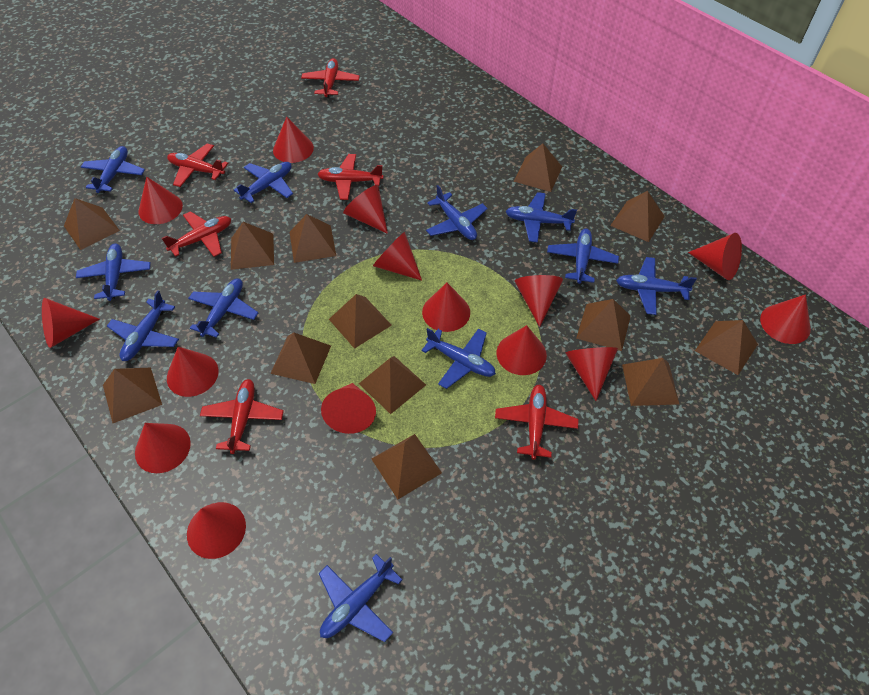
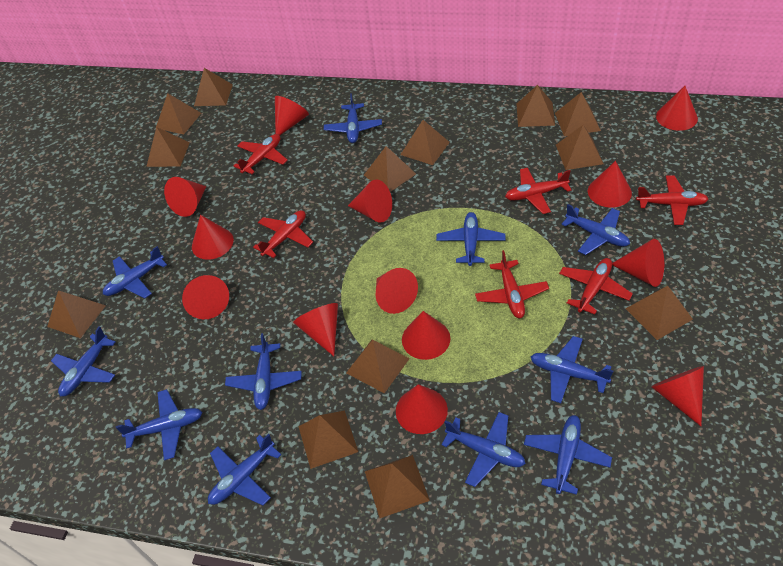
red cone: [42,298,100,348] [135,423,191,473] [138,177,183,224] [167,347,219,397] [187,502,246,559] [273,116,314,163] [321,383,376,434] [343,185,388,234] [373,232,422,281] [422,283,470,332] [497,325,547,375] [515,275,563,327] [566,347,618,401] [688,233,742,280] [760,294,811,344] = 15 -> [164,177,207,217] [182,275,229,319] [192,215,234,260] [275,96,309,135] [293,303,338,356] [348,180,392,223] [376,268,418,314] [396,384,448,434] [402,311,451,360] [588,161,632,208] [612,239,664,287] [651,366,704,426] [656,86,698,131] = 13

